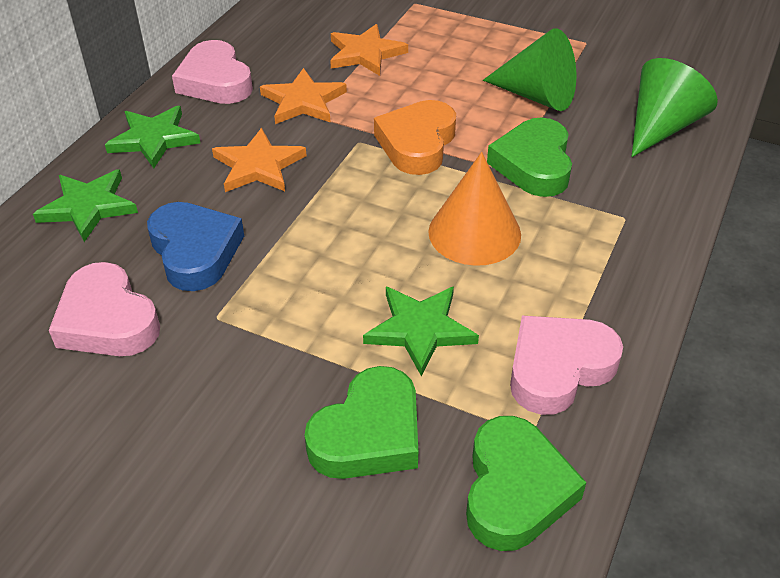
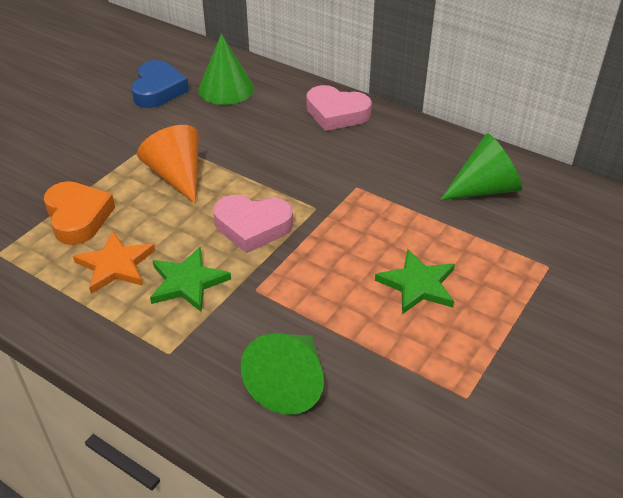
green cone: [483,28,576,111] [631,58,718,157] = 2 -> [198,34,254,105] [240,333,324,415] [440,133,522,200] = 3
green heart: [304,366,418,479] [466,416,587,551] [487,117,572,197] = 3 -> none = 0
green star: [33,169,138,242] [105,106,200,168] [363,287,479,377] = 3 -> [150,247,231,312] [375,249,455,314] = 2
orange star: [212,128,307,192] [260,68,347,124] [330,24,408,76] = 3 -> [73,231,155,294] = 1
pink heart: [49,262,160,356] [172,40,253,104] [510,316,623,415] = 3 -> [213,195,293,253] [306,85,372,131] = 2

